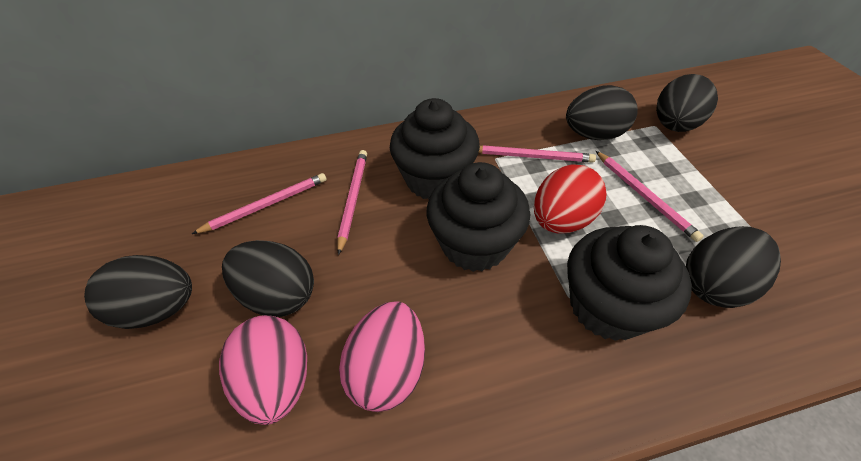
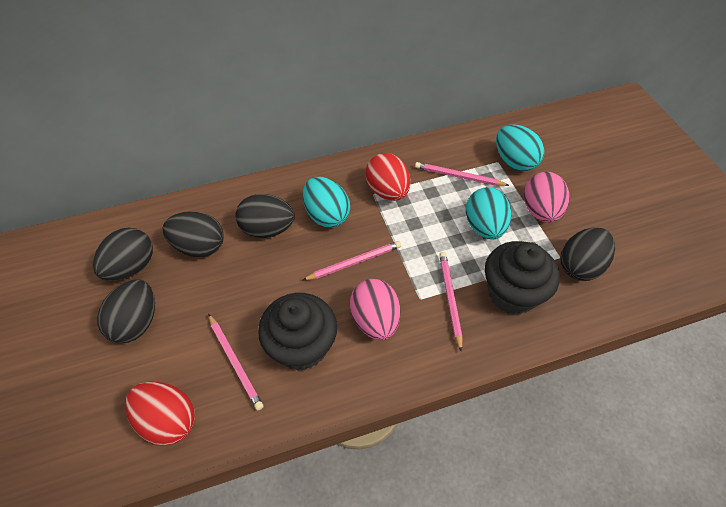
black cupcake: [390,98,480,199] [427,162,530,272] [567,225,692,341] = 3 -> [258,293,337,371] [485,241,560,315] = 2
red egg: [534,164,606,233] = 1 -> [125,382,195,446] [366,153,410,201] = 2
turquoise egg: none = 0 -> [303,177,350,227] [466,187,511,240] [496,125,545,171] = 3

